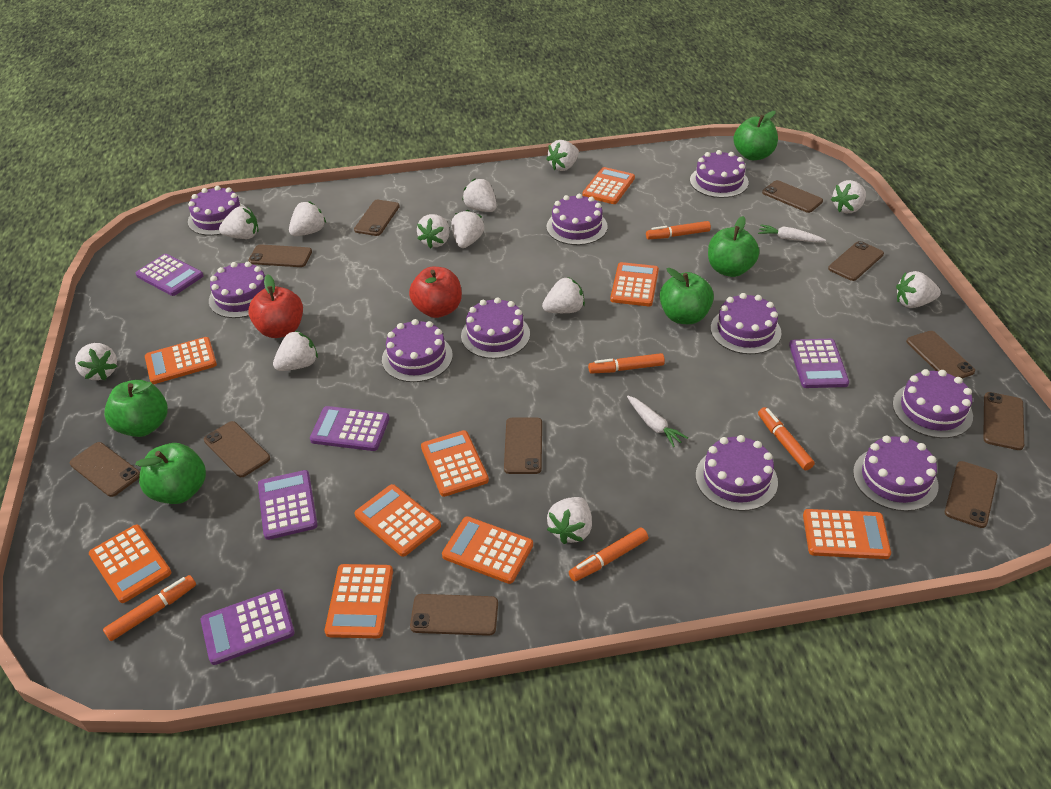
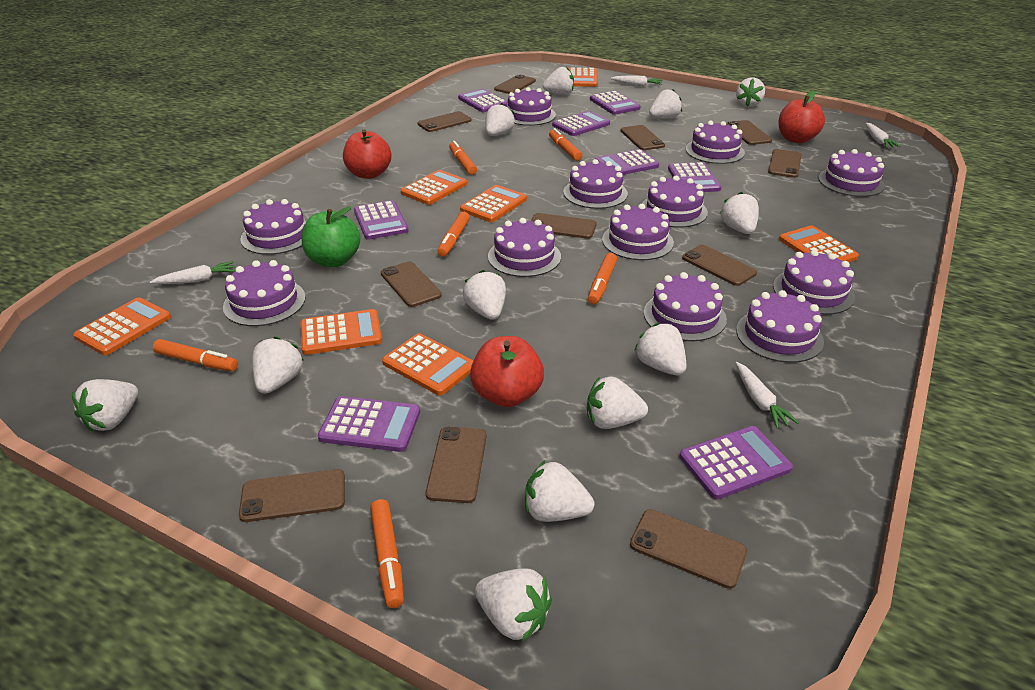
green apple: [104,380,168,437] [135,443,206,504] [660,268,714,324] [708,216,759,277] [733,111,778,160] = 5 -> [302,206,361,267] = 1
orange calculator: [89,525,171,603] [145,337,217,384] [325,564,393,638] [355,484,441,557] [421,430,489,497] [442,516,533,584] [582,167,635,204] [610,262,659,306] [803,509,891,559] = 9 -> [73,297,171,355] [301,309,382,355] [382,333,474,396] [401,170,467,205] [460,185,527,222] [569,67,598,87] [779,225,859,262] = 7
orange marker: [103,575,196,641] [569,527,648,582] [588,353,665,374] [646,221,711,239] [758,407,815,470] = 5 -> [153,339,238,371] [370,499,404,608] [437,212,470,257] [449,141,477,175] [549,128,582,161] [588,253,617,305] = 6
purple cake: [188,186,245,236] [209,262,265,318] [382,319,453,382] [461,297,530,359] [546,194,608,245] [690,150,749,198] [695,435,778,511] [711,293,781,354] [853,435,938,511] [893,369,973,438] = 10 -> [223,260,306,326] [240,199,306,255] [488,218,561,277] [507,87,556,126] [563,159,628,209] [602,204,674,260] [642,176,708,228] [644,272,727,341] [686,121,745,164] [736,290,824,363] [773,250,855,315] [818,149,885,197] = 12
purple calculator: [136,254,203,296] [201,589,295,665] [258,470,318,540] [310,406,390,451] [789,339,849,388] = 5 -> [318,396,420,452] [354,200,409,240] [458,89,508,112] [552,111,610,136] [590,91,640,115] [595,149,659,175] [668,162,721,192] [679,426,793,500] = 8
red apple: [248,274,303,338] [409,267,462,318] = 2 -> [343,129,392,179] [470,336,544,407] [778,90,825,143] = 3
white carrot: [627,396,688,447] [758,224,826,242] = 2 -> [150,261,235,284] [611,76,662,86] [735,362,799,429] [865,123,901,148] = 4

